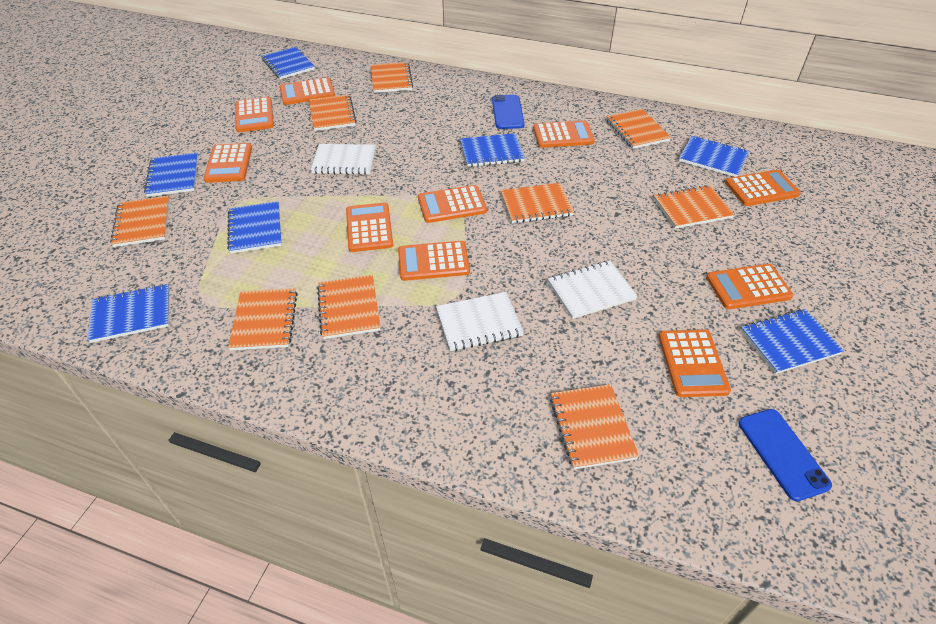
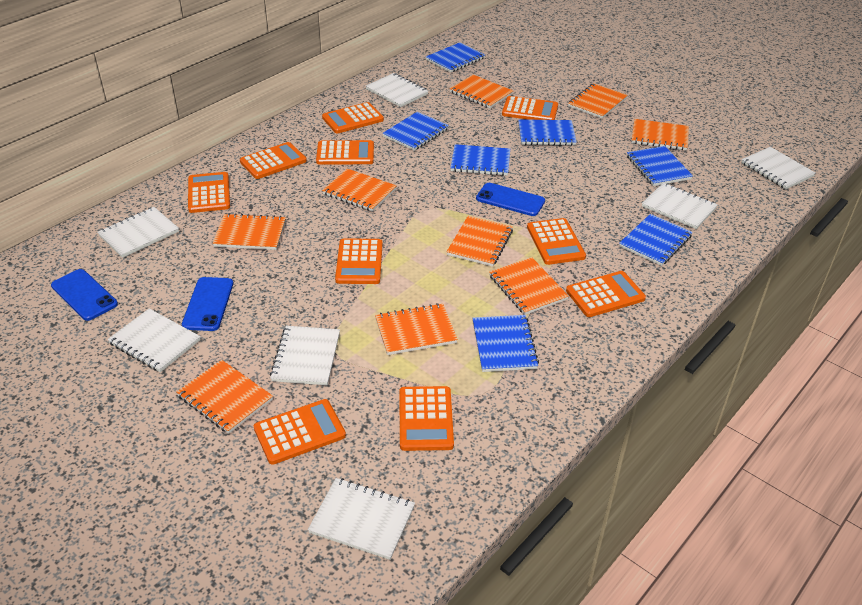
blue phone: [492,95,525,129] [738,409,832,501] = 2 -> [51,269,118,321] [182,277,233,331] [476,183,545,216] = 3
white notebook: [311,144,376,174] [436,292,524,351] [548,261,638,319] = 3 -> [97,207,179,258] [107,309,200,372] [270,326,340,385] [308,478,415,560] [366,73,428,107] [642,183,718,229] [741,147,815,189] = 7

